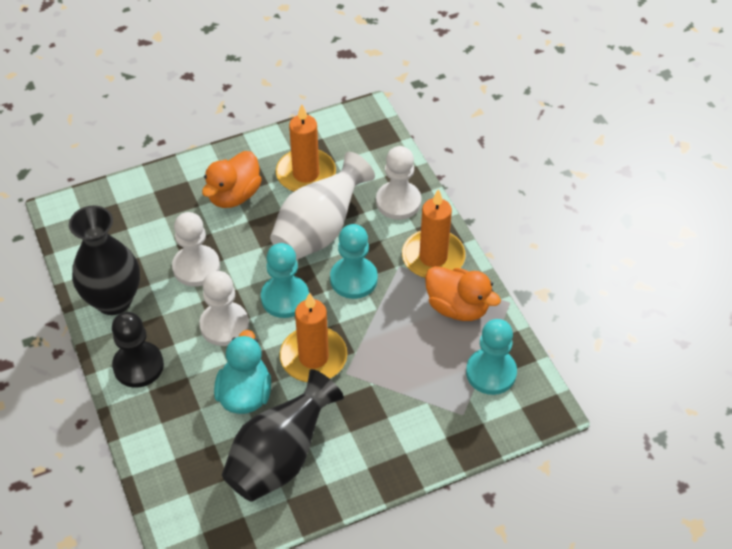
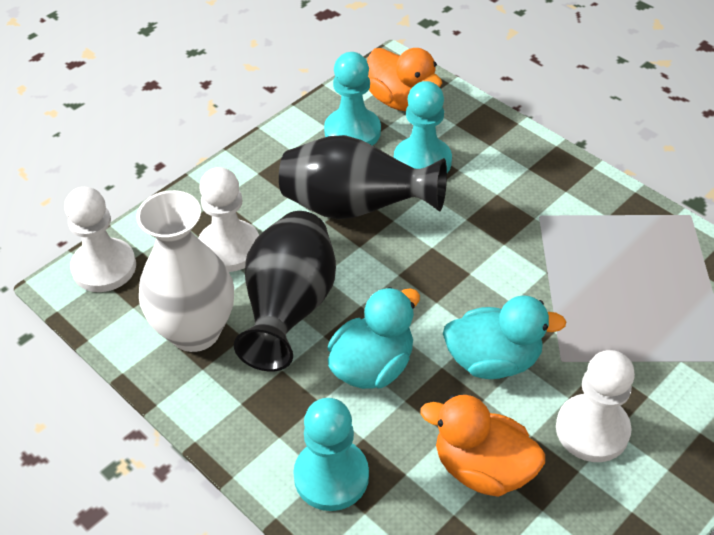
black pawn: [112,312,164,388] = 1 -> none = 0
orange candle: [276,104,336,192] [280,292,347,382] [402,189,465,278] = 3 -> none = 0
turquoise duck: [214,330,271,414] = 1 -> [328,287,420,389] [443,295,566,379] = 2

